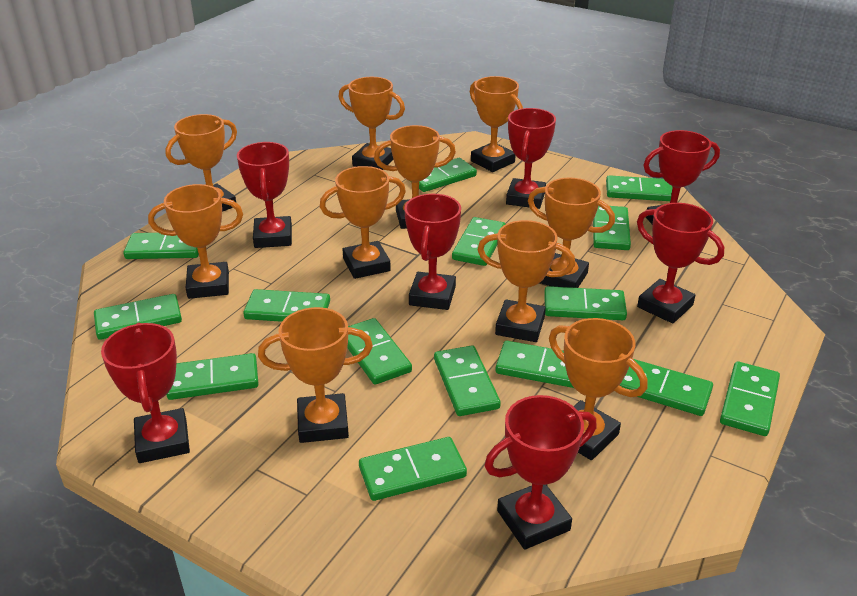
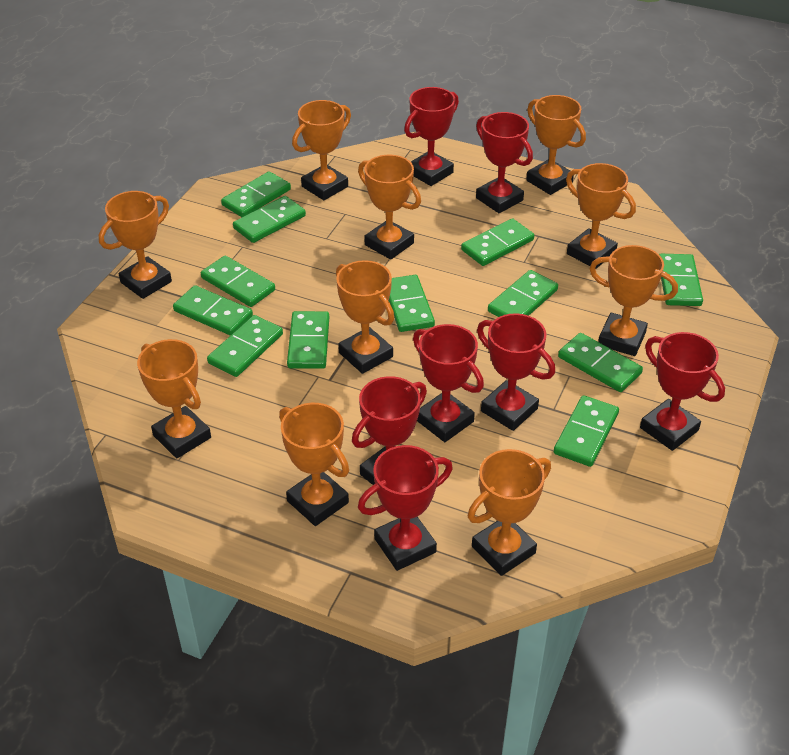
green domino: [94,294,182,340] [124,233,199,259] [166,353,259,400] [243,289,330,322] [347,318,412,385] [359,437,467,501] [410,158,477,192] [434,346,501,416] [452,217,506,266] [496,341,574,388] [544,286,627,320] [593,206,631,250] [606,175,673,201] [620,359,713,416] [720,361,780,436] = 15 -> [173,285,253,336] [201,256,275,307] [207,315,283,377] [221,171,291,217] [233,196,306,243] [287,311,329,369] [389,275,435,332] [461,218,534,266] [488,270,558,317] [554,395,619,467] [558,333,643,392] [659,254,703,306] = 12

